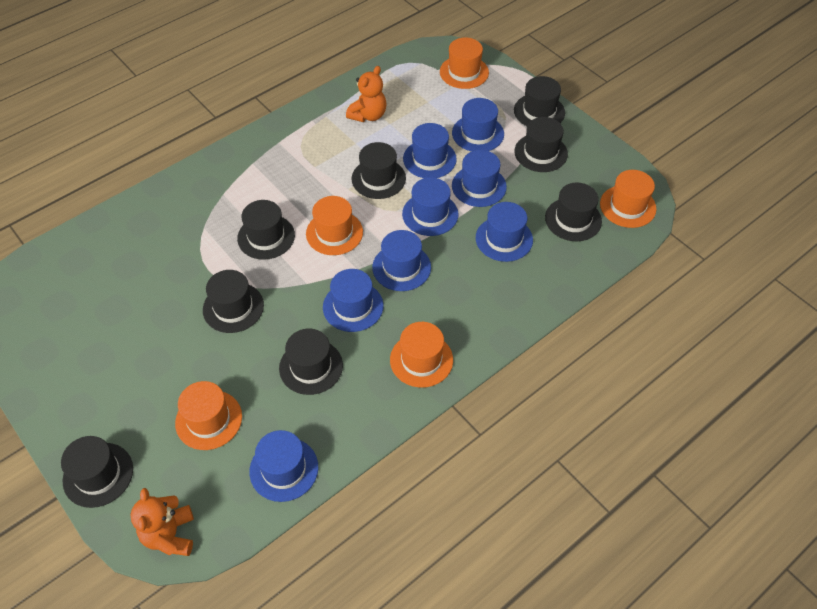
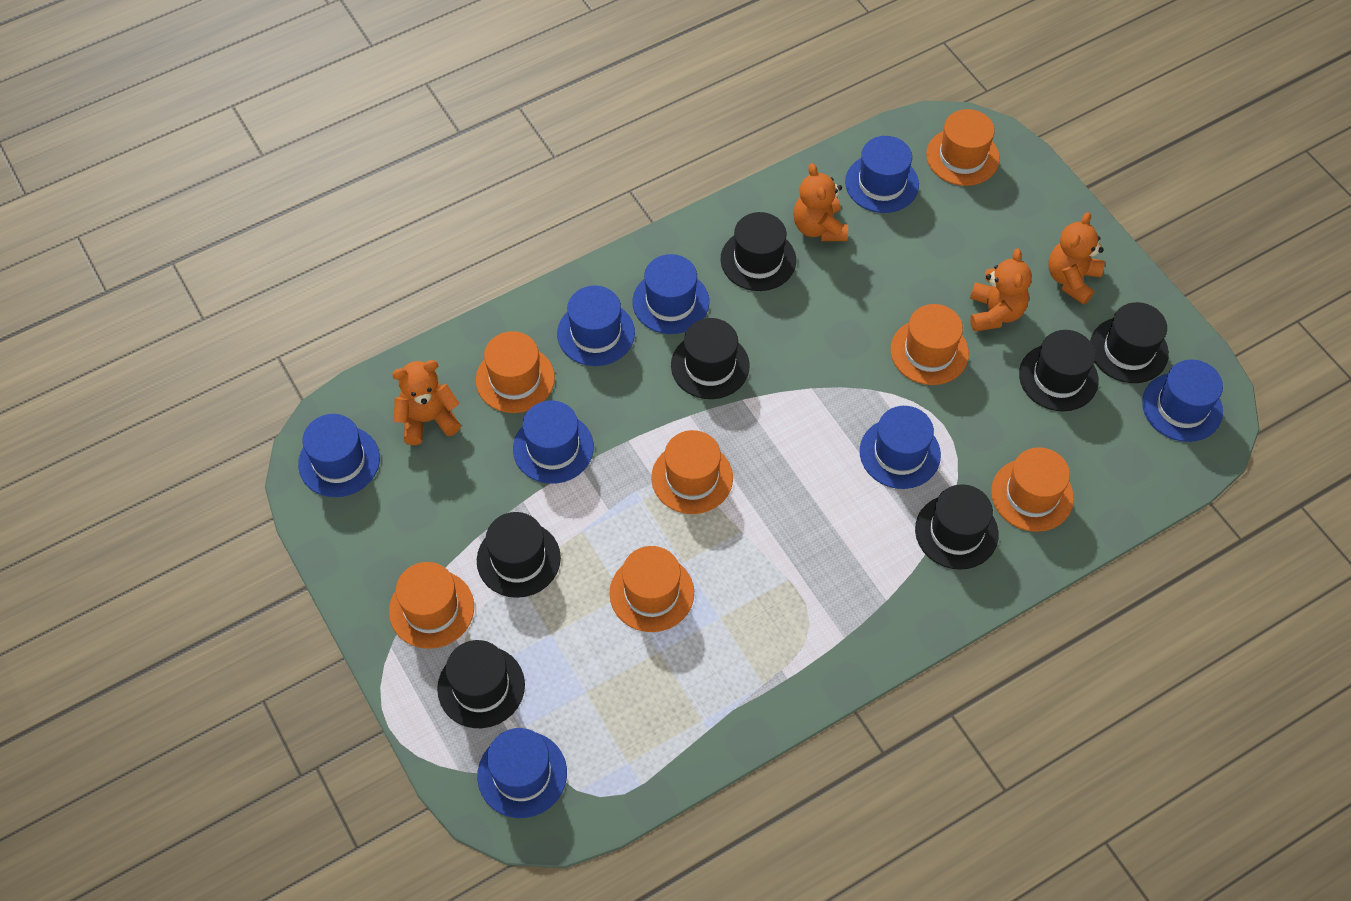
black hat: [61,436,133,508] [203,270,264,333] [237,200,295,260] [279,329,343,395] [352,142,406,199] [514,76,565,126] [514,117,568,172] [545,183,602,241] = 8 -> [437,640,525,728] [477,512,561,598] [671,318,750,399] [721,212,796,291] [915,484,999,570] [1019,330,1099,411] [1090,302,1169,383] = 7
orange hat: [175,381,242,450] [306,196,363,255] [390,322,453,388] [440,37,489,89] [600,170,657,228] = 5 -> [389,562,474,649] [476,331,555,413] [609,546,694,632] [651,430,733,514] [890,304,969,385] [926,109,1000,186] [991,447,1074,532] = 7
orange teddy bear: [130,488,194,556] [346,66,387,122] = 2 -> [392,360,461,445] [793,163,848,241] [970,248,1032,332] [1048,212,1105,305] = 4

